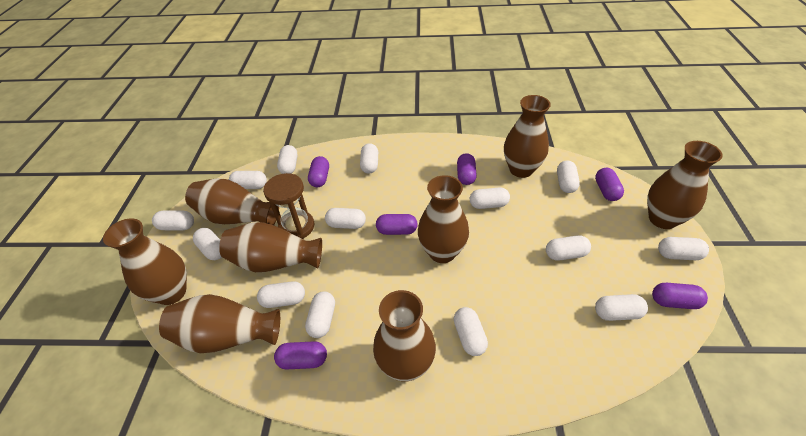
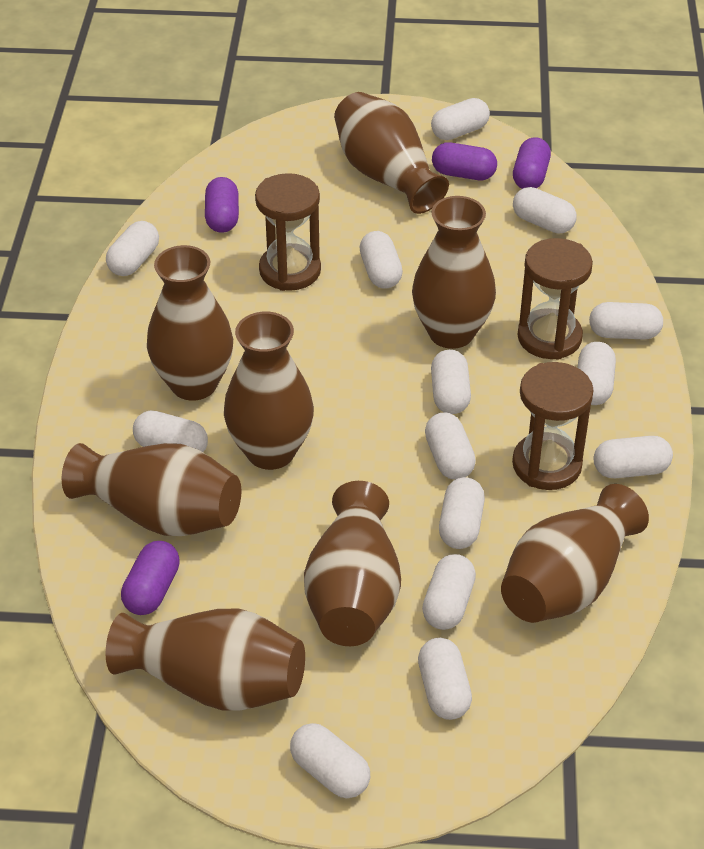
brown hourglass: [263,173,314,239] = 1 -> [255,173,321,291] [512,362,594,490] [518,238,593,360] = 3
purple capsule: [274,341,327,370] [308,156,329,187] [376,214,418,235] [457,153,477,185] [595,168,624,201] [652,283,708,309] = 6 -> [121,541,180,615] [205,177,239,233] [432,142,497,180] [513,137,551,189] = 4

